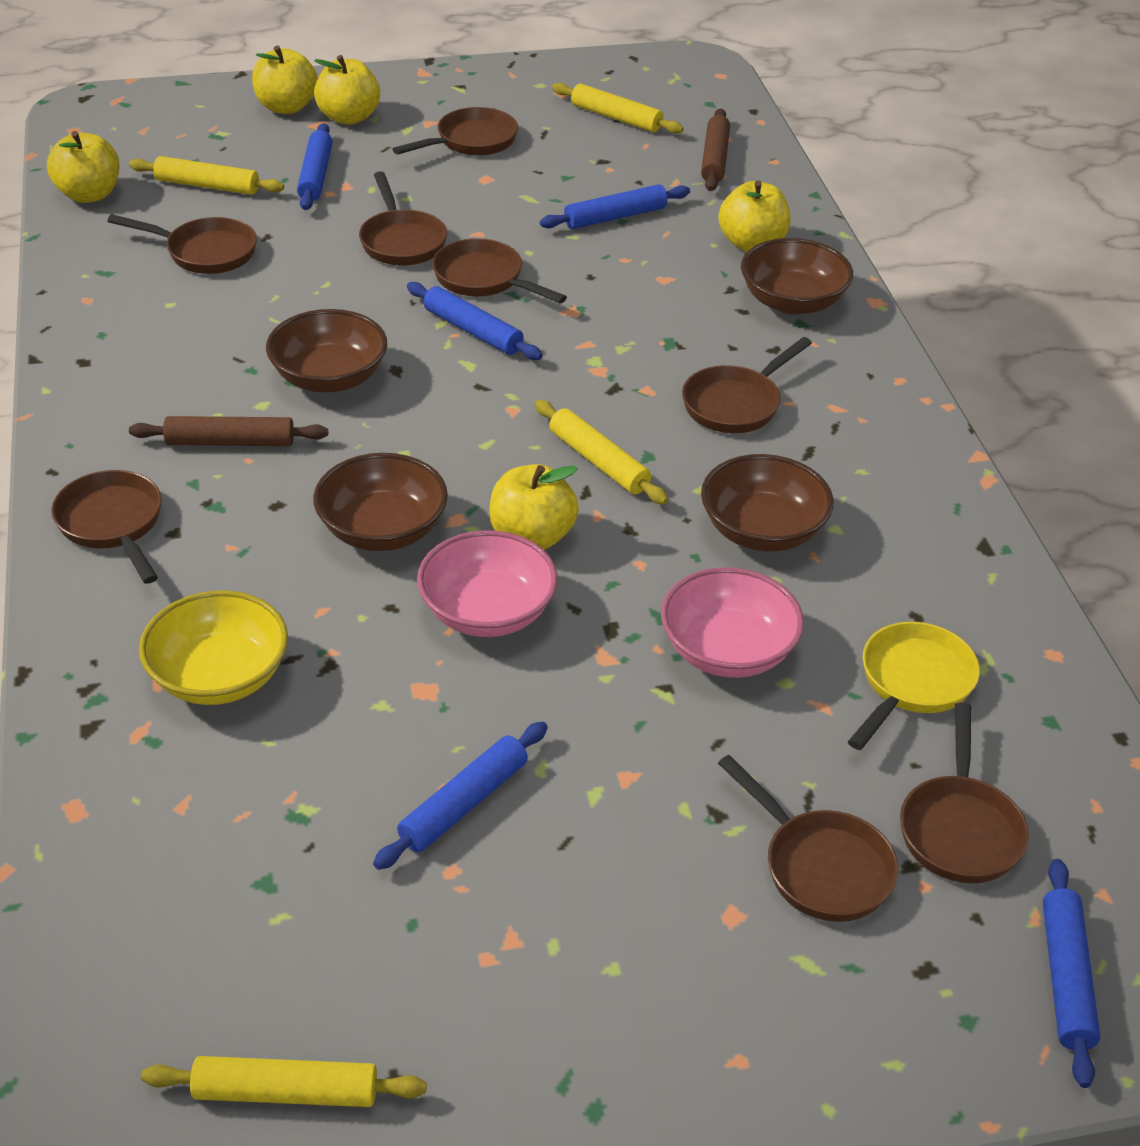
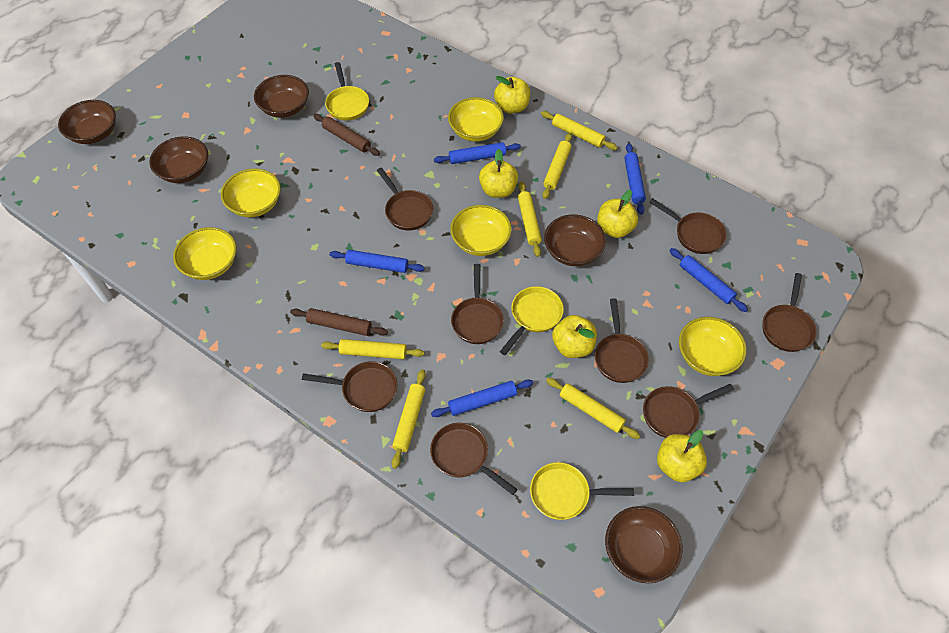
brown bowl: [266,309,387,393] [313,453,448,551] [701,454,834,552] [741,238,853,314] = 4 -> [58,100,116,144] [149,136,208,183] [254,75,309,118] [544,214,606,266] [605,506,683,583] = 5
pink bowl: [417,530,558,637] [661,567,804,678] = 2 -> none = 0
yellow bowl: [139,590,288,705] = 1 -> [173,227,237,280] [221,168,281,217] [448,97,504,142] [450,205,512,256] [679,317,747,376] = 5
yellow pan: [848,622,980,750] = 1 -> [325,62,369,121] [500,286,564,355] [530,462,634,520] = 3
yellow rolling pin: [129,156,284,195] [141,1056,427,1107] [535,400,669,505] [552,83,684,134] = 4 -> [321,339,424,359] [391,369,426,469] [518,182,542,257] [541,111,618,150] [542,133,572,199] [546,377,640,439] = 6

